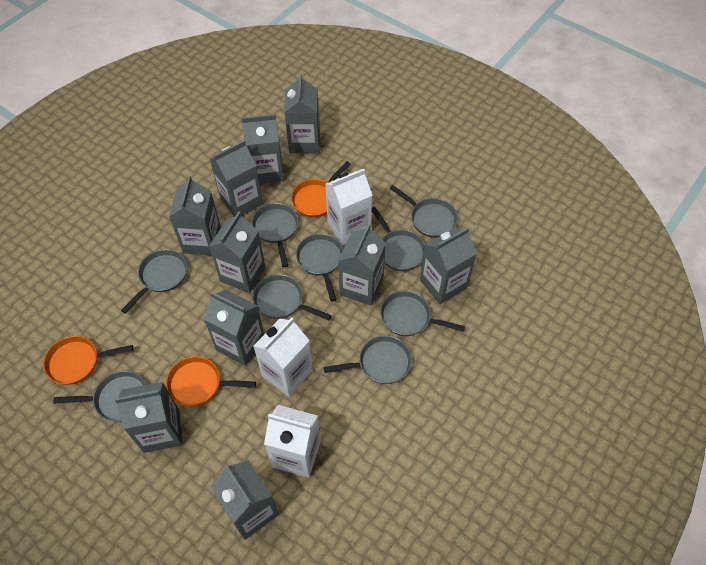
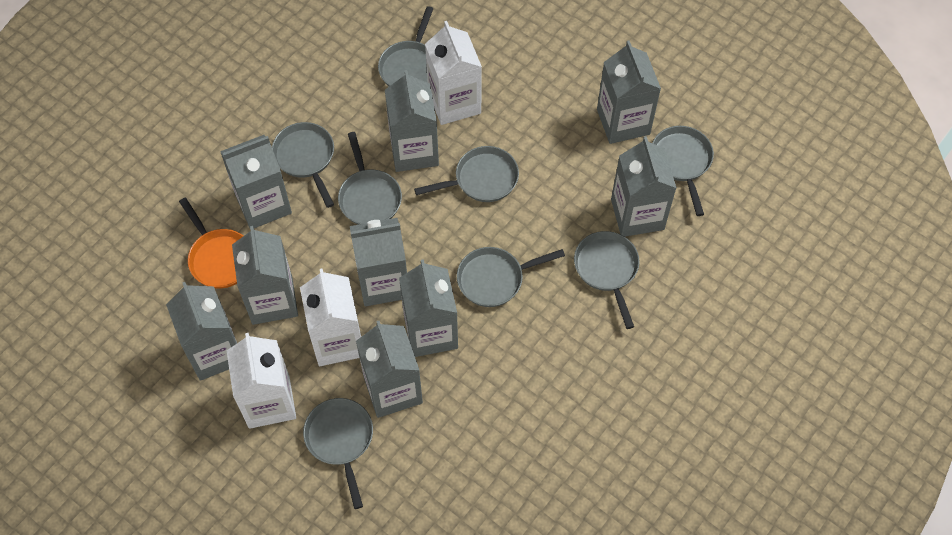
grey carton: [115,382,182,453] [169,176,221,255] [204,290,264,366] [209,211,265,293] [210,140,263,217] [210,460,279,540] [241,114,284,184] [284,74,320,153] [338,224,386,306] [420,227,477,304] = 10 -> [166,282,237,381] [220,135,292,228] [232,226,298,325] [350,218,407,306] [356,321,423,418] [385,70,439,172] [399,259,458,357] [597,40,661,144] [611,136,677,237] = 9
grey pan: [53,371,147,422] [121,249,187,314] [252,203,298,267] [253,274,332,320] [296,234,343,301] [324,335,412,384] [372,207,425,271] [380,291,465,336] [389,185,458,238] = 9 -> [272,122,334,208] [303,398,373,509] [338,132,402,225] [378,6,433,86] [414,146,519,202] [457,247,565,307] [574,231,640,329] [652,126,714,216] = 8
orange pan: [43,336,133,385] [166,356,256,406] [291,161,351,217] = 3 -> [179,198,243,289] = 1

